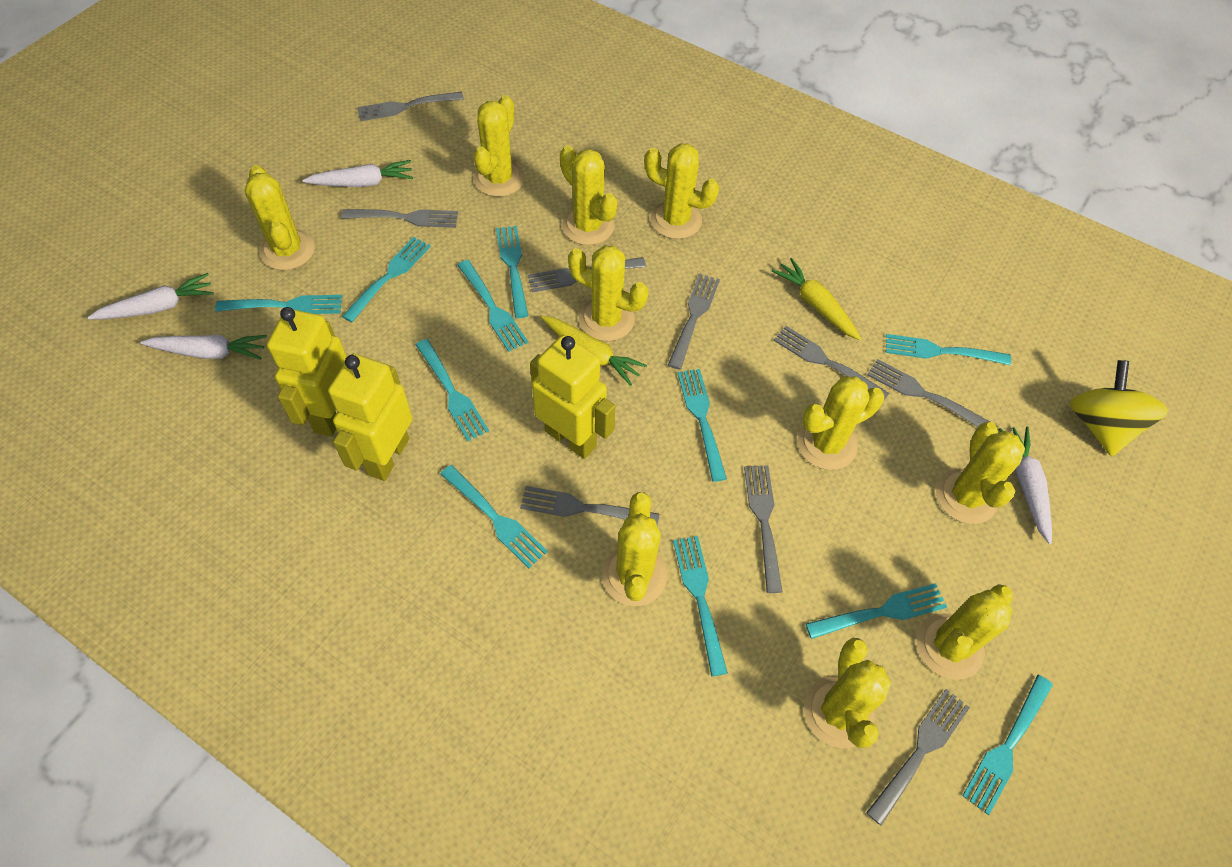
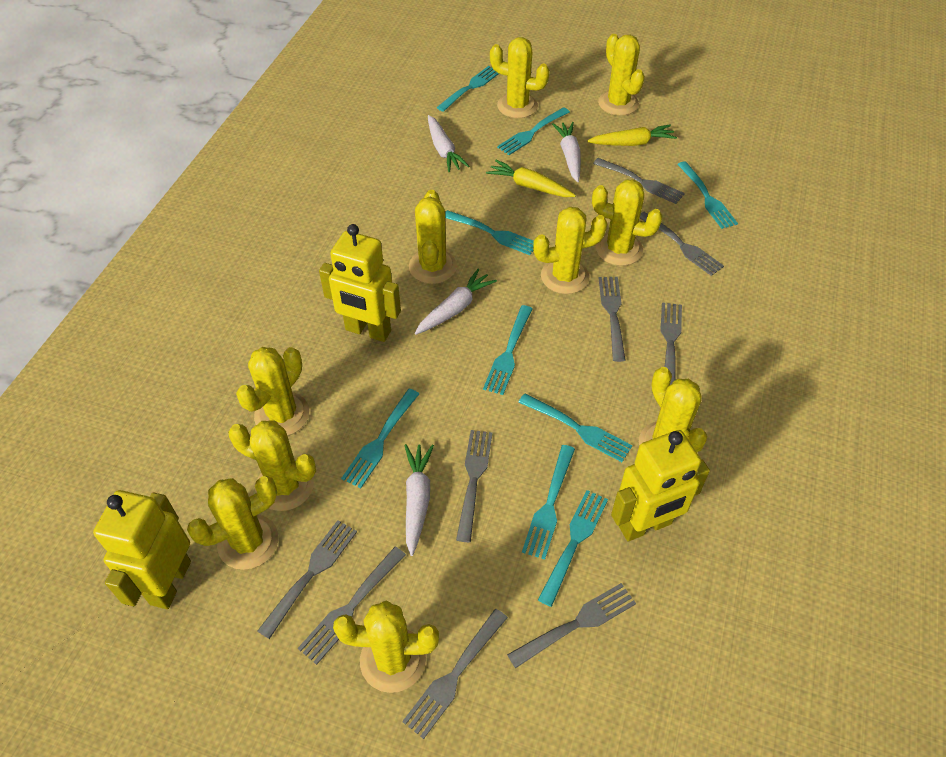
turquoise fork: [215,295,343,314] [342,237,431,322] [416,339,489,441] [440,465,548,568] [457,260,528,352] [496,226,529,318] [673,536,728,676] [678,369,727,482] [806,583,947,639] [886,334,1011,365] [962,675,1053,815] = 11 -> [341,389,419,488] [436,66,499,112] [445,210,534,255] [483,305,533,395] [497,107,570,155] [518,393,633,462] [522,445,575,560] [538,490,608,607] [677,161,738,229] = 9
yellow spinning top: [1069,360,1168,456] = 1 -> none = 0

